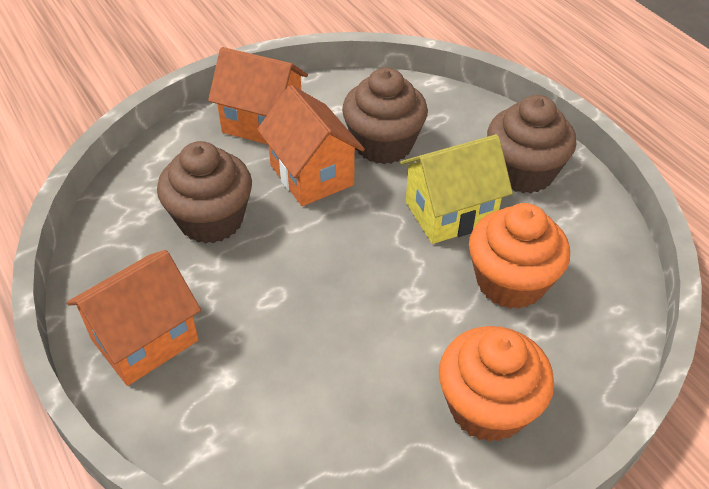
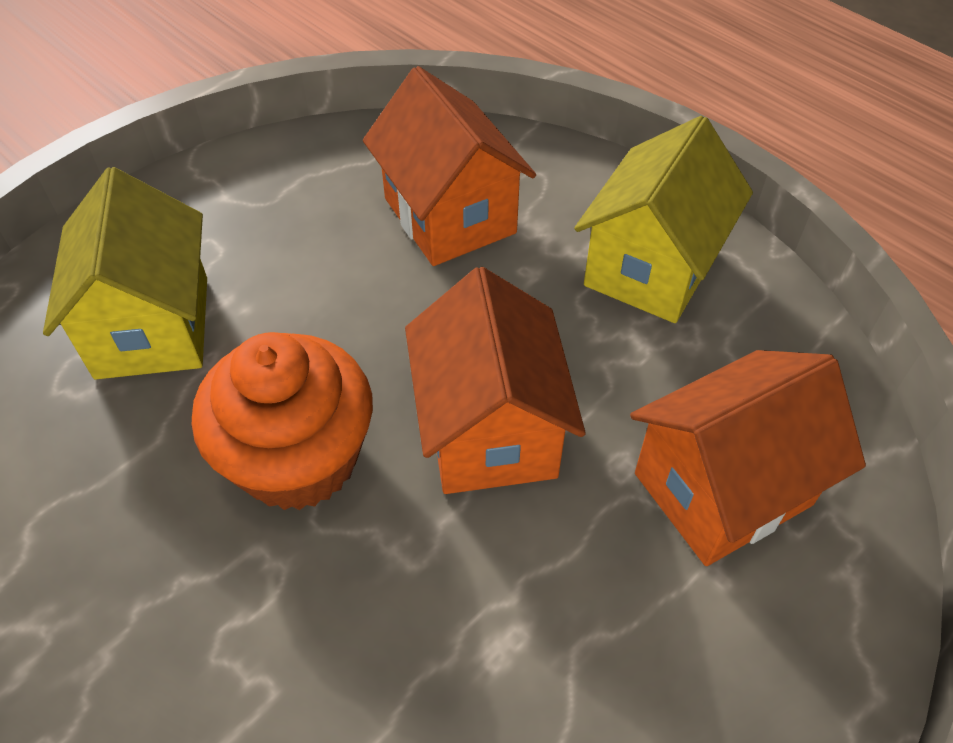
brown cupcake: [157,141,252,244] [342,67,428,164] [487,95,577,193] = 3 -> none = 0
orange cupcake: [439,326,554,442] [469,203,570,309] = 2 -> [192,332,373,510] = 1
yellow house: [400,134,513,244] = 1 -> [43,167,207,379] [574,116,753,323] = 2

